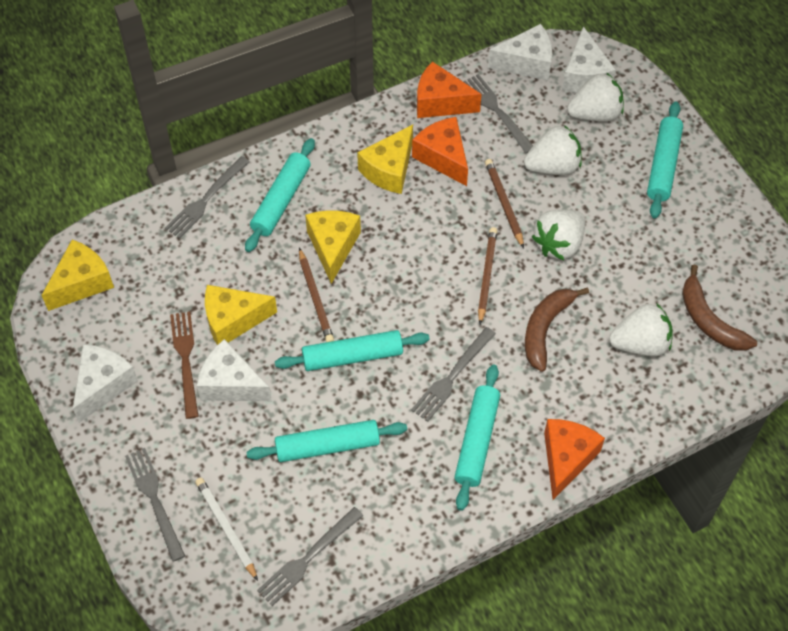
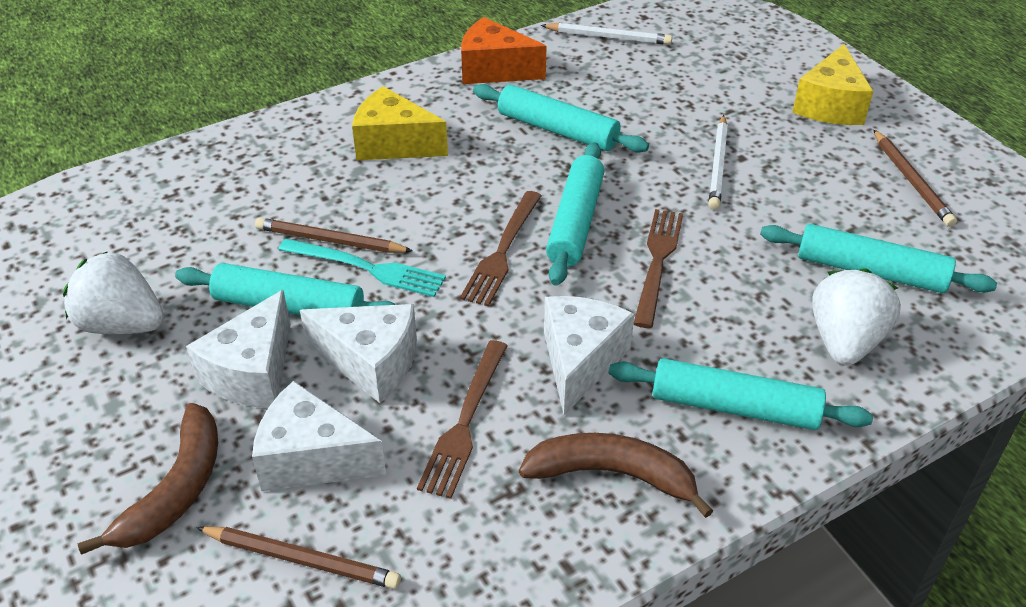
brown fork: [170,312,199,419] = 1 -> [417,340,508,499] [460,191,542,307] [633,209,683,328] = 3
grey fork: [125,448,185,562] [165,156,250,239] [257,507,364,606] [411,327,496,422] [463,74,533,153] = 5 -> none = 0
orange cheese: [412,117,468,186] [417,61,482,118] [544,419,605,500] = 3 -> [461,17,547,84] = 1
turquoise fork: none = 0 -> [278,239,446,297] = 1
white pencil: [195,478,258,581] = 1 -> [541,23,672,45] [709,115,728,210] = 2
white strawberry: [524,125,582,175] [532,209,586,260] [567,72,624,122] [609,303,672,356] = 4 -> [63,251,164,334] [812,268,901,366] = 2
yellow cheese: [41,240,114,311] [205,285,277,345] [305,210,361,284] [357,125,413,194] = 4 -> [352,86,448,160] [792,44,873,125] = 2

